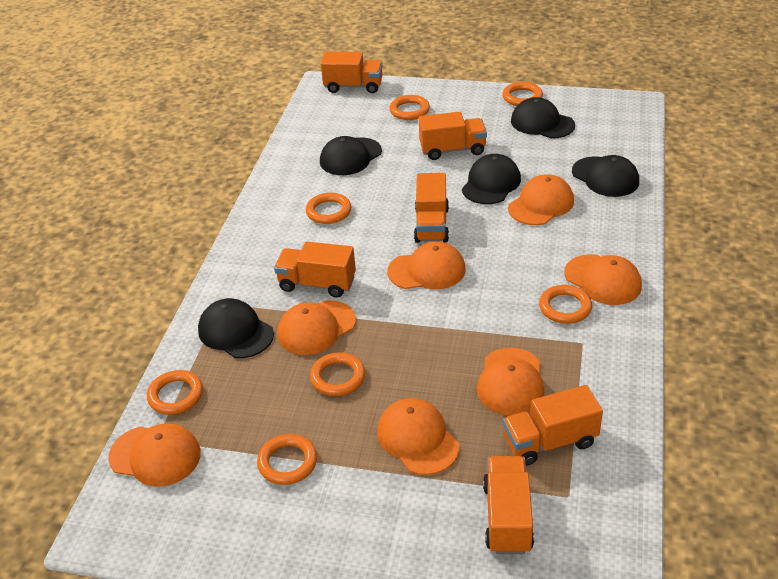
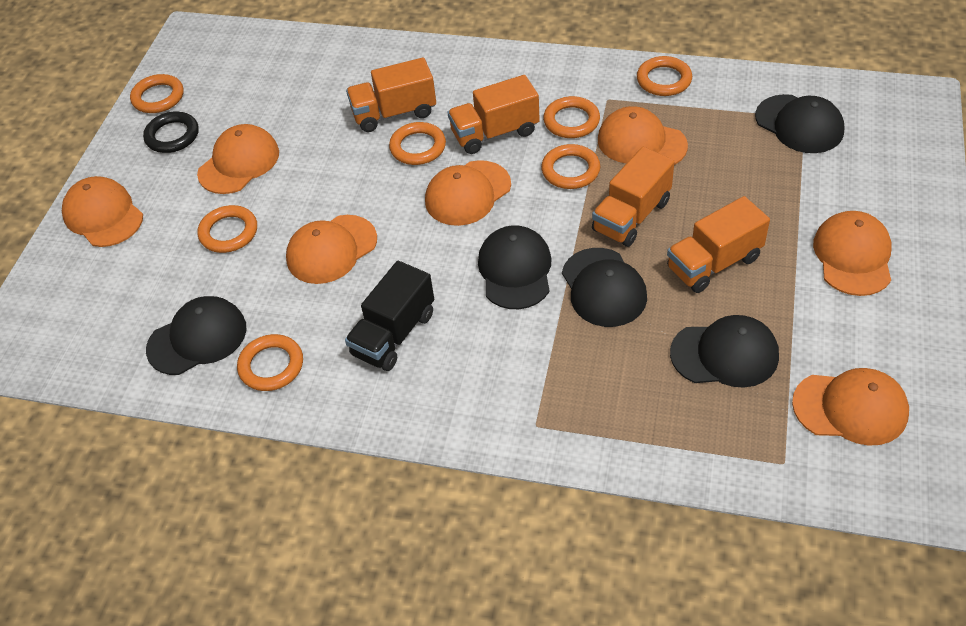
black ring: none = 0 -> [143,111,199,153] = 1
black truck: none = 0 -> [345,261,434,371] = 1
orange truck: [274,241,356,298] [321,52,383,93] [414,173,449,243] [419,112,487,160] [483,456,534,554] [503,385,603,466] = 6 -> [346,58,436,132] [447,75,540,154] [592,147,674,247] [667,196,770,293] = 4

